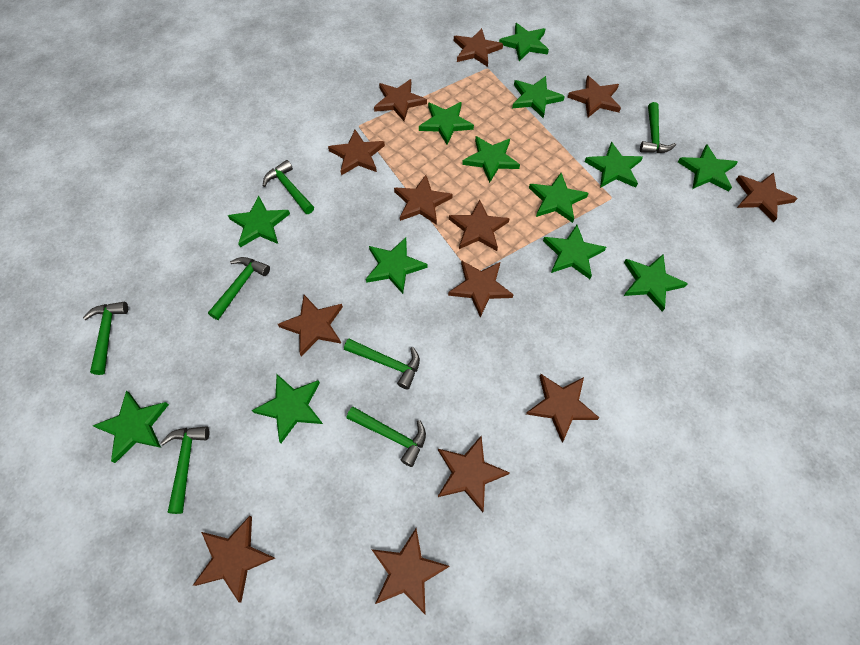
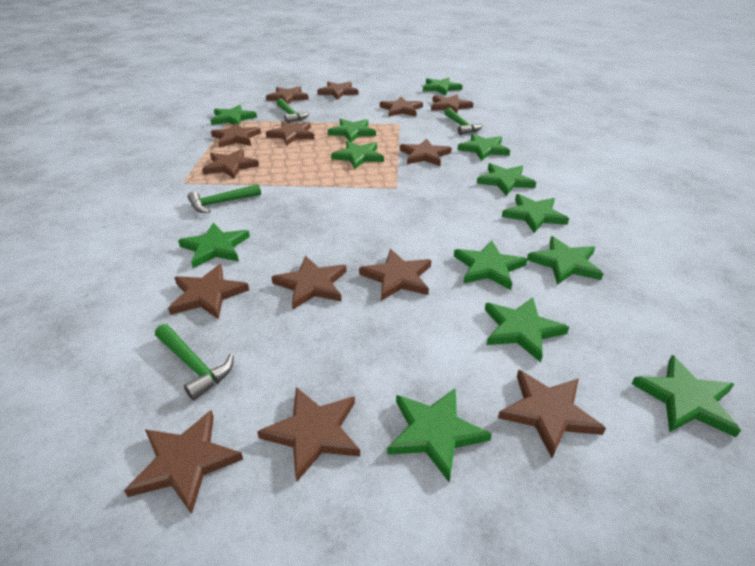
brown star: [193,516,275,603] [278,295,343,357] [328,130,385,176] [371,529,450,614] [374,79,427,121] [394,175,453,225] [438,436,510,512] [448,261,514,317] [449,200,510,251] [454,28,503,67] [526,374,599,442] [568,75,621,117] [736,172,798,223] = 13 -> [124,410,243,514] [168,264,249,319] [202,149,259,179] [211,123,261,148] [257,387,360,482] [266,86,309,104] [266,121,315,146] [272,256,347,309] [317,82,359,100] [359,249,431,301] [380,97,423,117] [400,138,452,166] [431,94,473,113] [498,370,606,458] = 14
green hammer: [83,302,128,375] [161,426,210,514] [208,257,270,320] [263,160,314,214] [344,339,420,390] [347,407,426,467] [640,102,676,153] = 7 -> [155,324,234,400] [188,184,261,213] [276,98,310,123] [445,108,483,135] = 4

